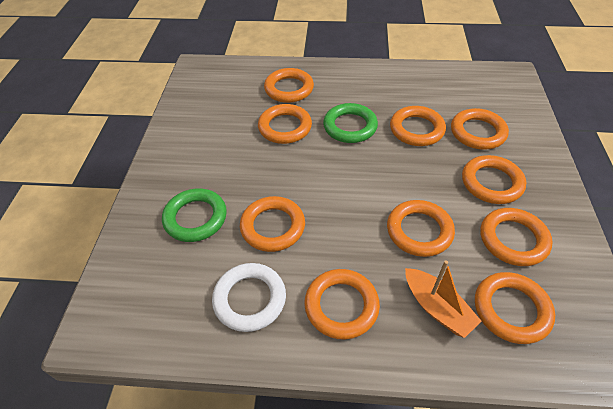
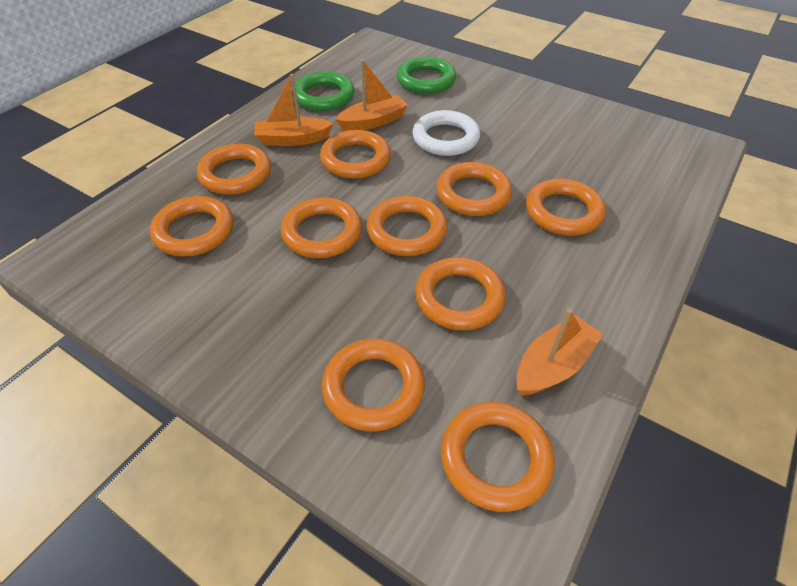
orange boat: [405,260,482,338] = 1 -> [254,74,334,146] [335,59,408,131] [517,309,603,395] = 3

